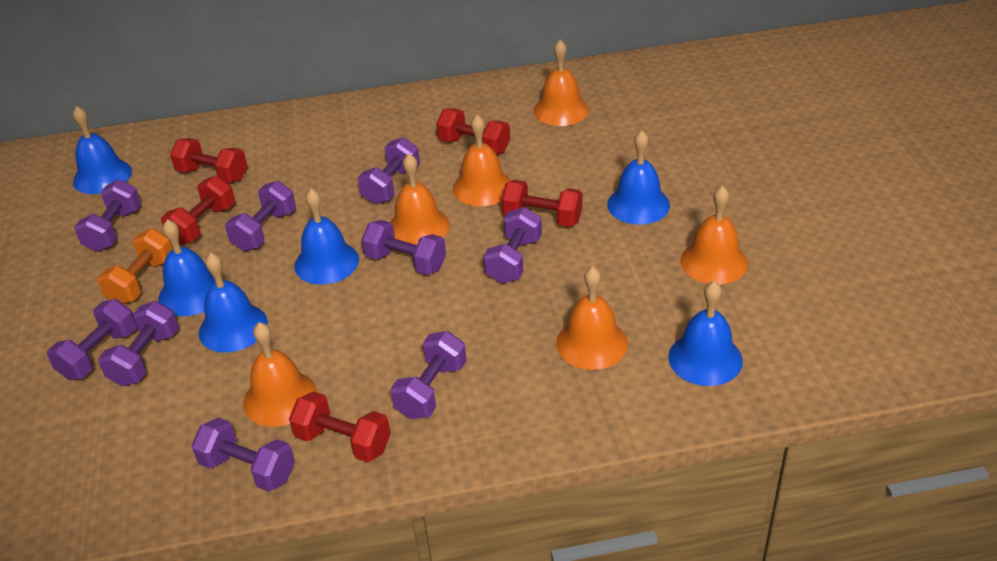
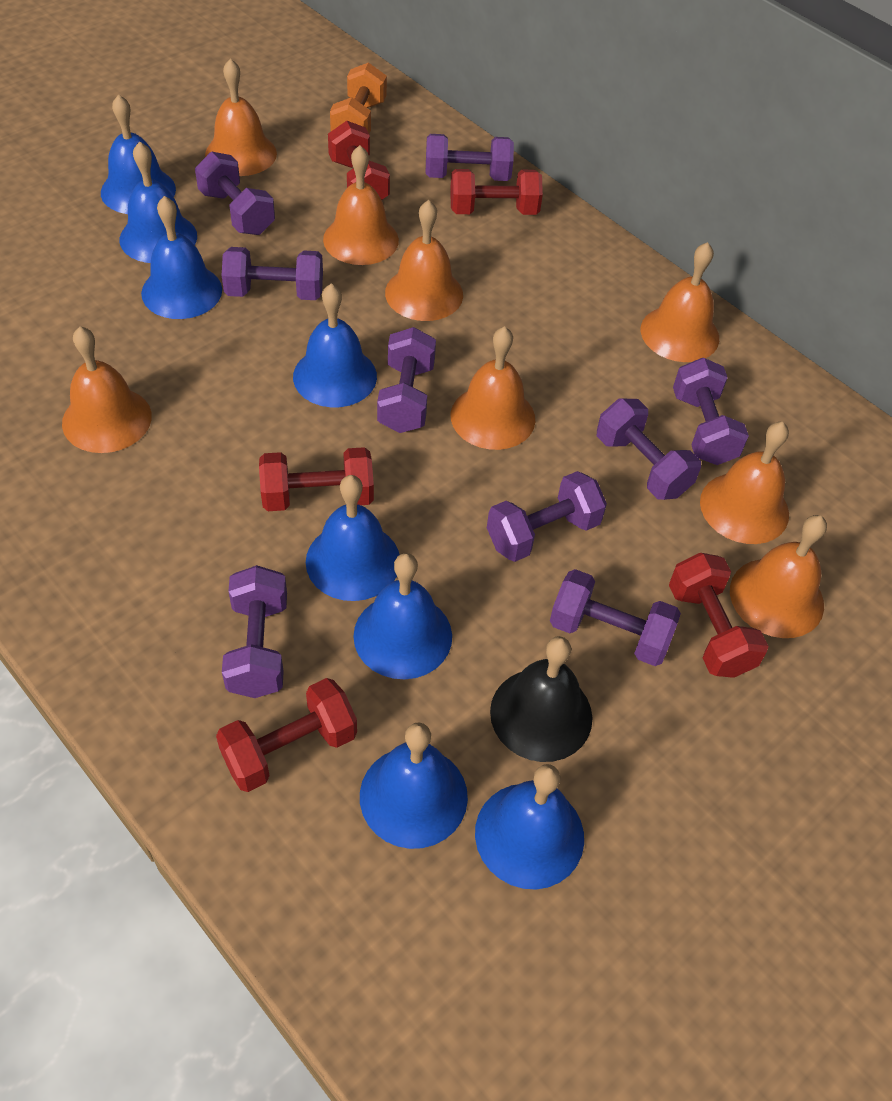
black bell: none = 0 -> [490,636,592,762] = 1
blue bell: [73,106,132,194] [158,219,215,317] [199,253,268,353] [294,189,359,285] [607,130,670,225] [668,281,743,386] = 6 -> [101,94,176,214] [120,142,197,263] [141,196,222,319] [293,283,377,407] [306,475,399,601] [353,553,452,679] [360,722,468,849] [475,764,584,889] = 8
orange bell: [243,322,317,427] [390,154,450,245] [453,115,511,206] [534,40,589,126] [556,266,628,370] [680,185,748,285] = 6 -> [62,326,152,453] [205,58,277,176] [323,145,399,265] [385,200,463,321] [451,326,535,450] [641,242,719,362] [700,422,789,544] [730,515,827,638] = 8

